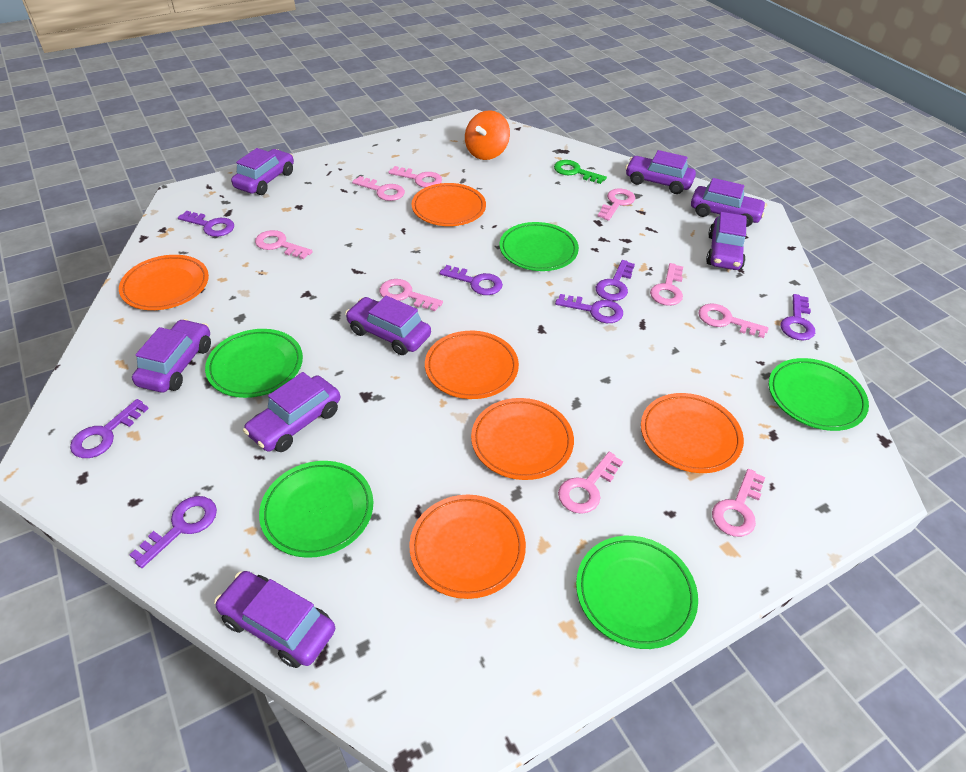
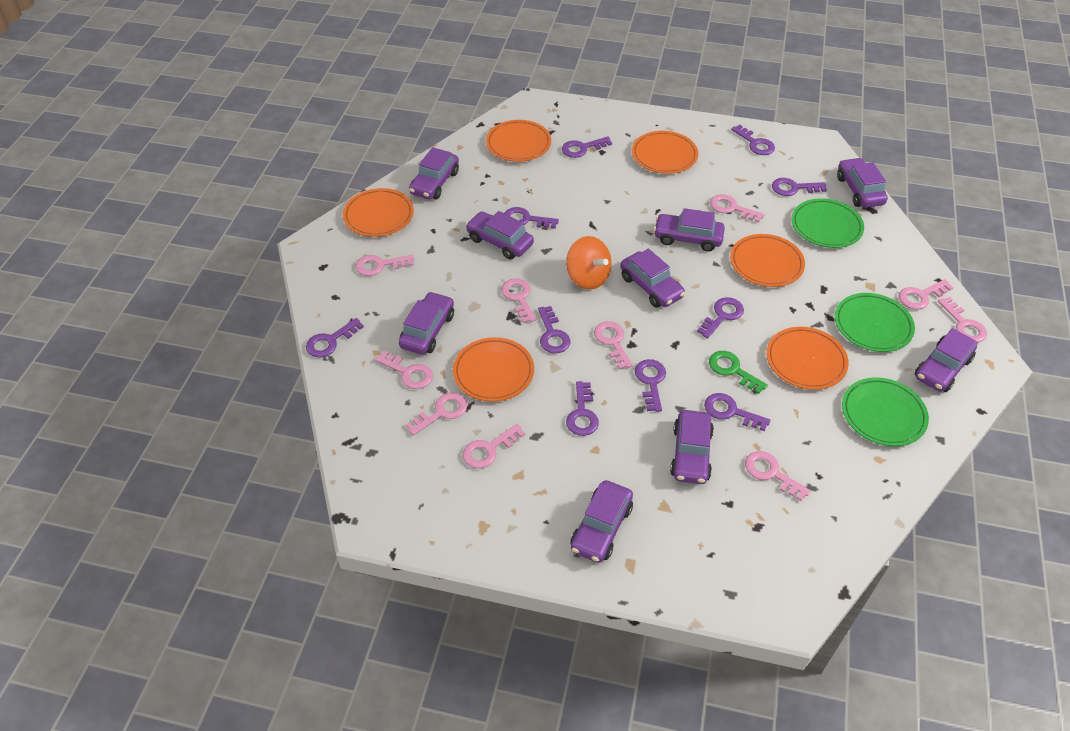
green plate: [205,329,303,398] [259,461,373,558] [500,222,579,271] [576,536,698,649] [769,358,869,431] = 5 -> [792,198,864,248] [835,293,915,352] [842,377,929,446] = 3
pink key: [255,230,313,259] [352,176,405,201] [380,279,443,311] [388,166,442,188] [558,452,623,514] [597,189,635,221] [650,263,683,306] [699,303,769,338] [712,469,765,537] = 9 -> [355,255,414,276] [375,351,433,389] [406,393,467,436] [463,424,525,468] [501,278,536,323] [594,321,633,369] [710,194,765,222] [745,451,811,501] [899,279,953,310] [938,297,987,343] = 10
purple car: [132,319,211,392] [214,571,335,668] [231,148,294,195] [243,372,340,452] [345,296,431,355] [625,150,696,194] [691,178,767,227] [706,212,747,270] = 8 -> [399,291,454,355] [409,147,459,200] [465,211,534,259] [570,480,633,563] [620,249,685,308] [654,208,725,252] [670,410,714,484] [837,158,888,208] [915,328,977,392] = 9
purple key: [70,399,149,458] [129,496,217,568] [178,211,234,237] [439,265,503,295] [555,294,623,323] [596,260,635,301] [781,294,815,341] = 7 -> [306,318,364,358] [504,207,559,229] [538,306,570,353] [562,136,612,158] [566,381,599,436] [635,359,666,412] [697,297,744,338] [704,393,771,431] [731,124,775,155] [772,178,827,196] = 10

